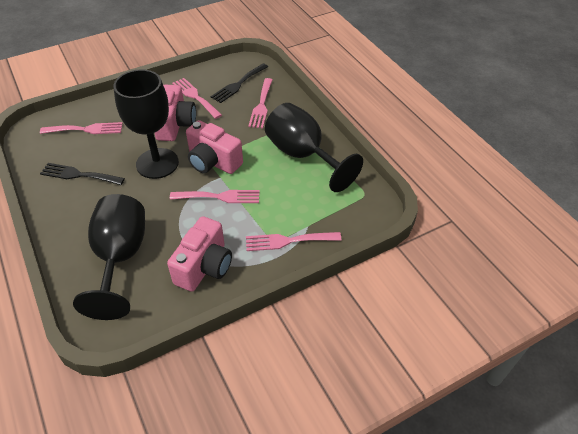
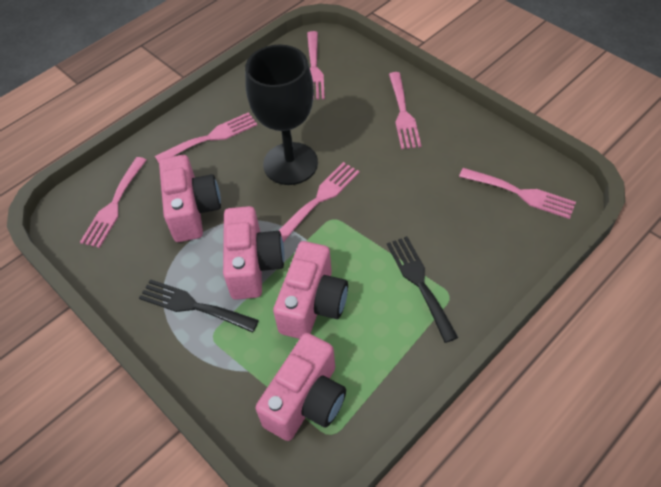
black goblet: [73,194,145,320] [113,69,179,179] [265,103,363,192] = 3 -> [245,45,318,185] = 1
pink camera: [155,85,196,141] [167,216,232,292] [186,120,243,174] = 3 -> [159,155,221,242] [223,206,285,300] [255,333,346,441] [273,241,348,339] = 4
pink fork: [40,122,123,134] [170,190,259,203] [172,78,222,119] [246,232,341,251] [248,78,273,128] = 5 -> [80,157,147,248] [155,112,257,163] [278,162,360,242] [307,31,325,100] [389,72,421,149] [459,168,576,219] = 6

